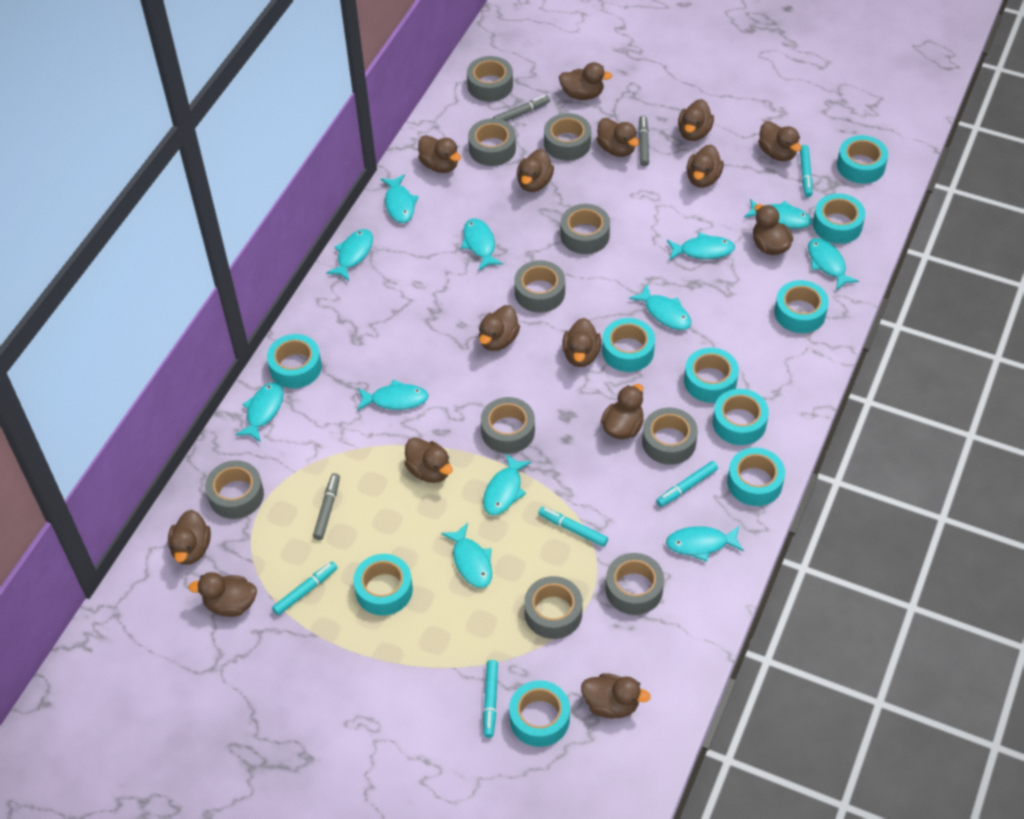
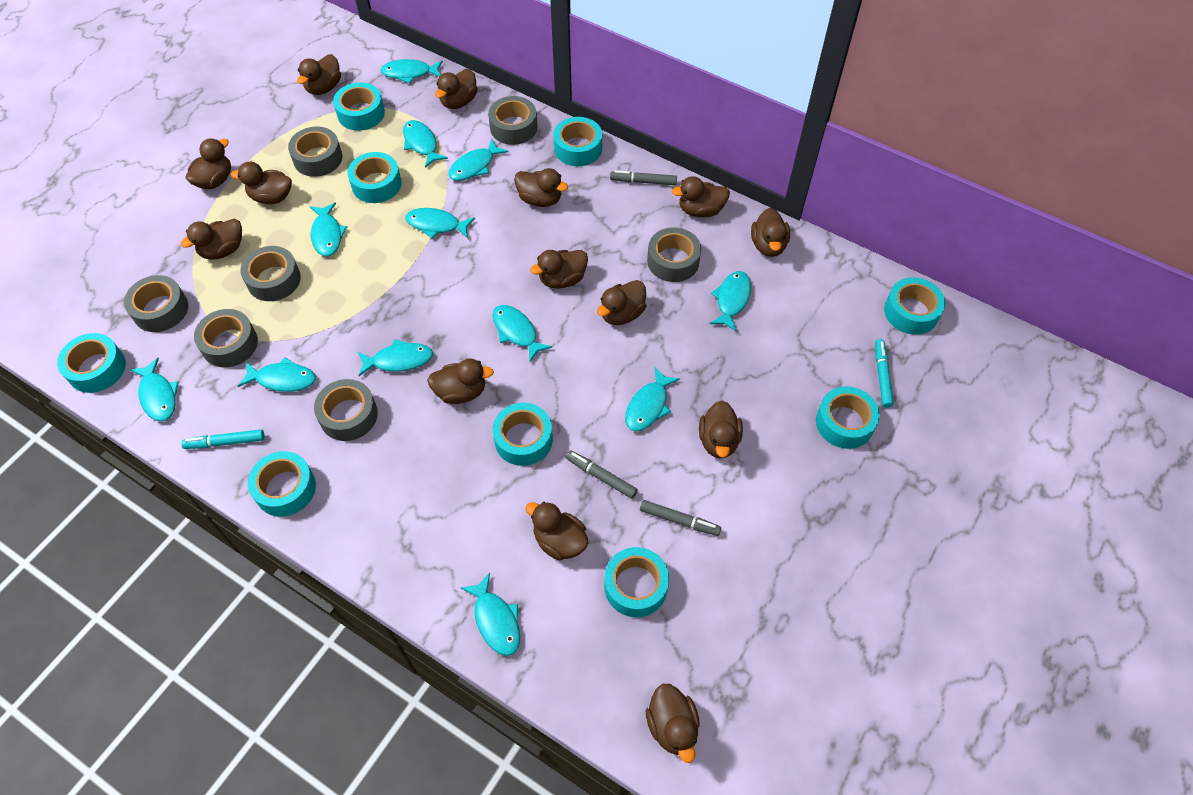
brown duck: [168,510,211,565] [188,572,257,617] [405,437,453,483] [418,135,461,173] [479,305,520,351] [517,149,554,192] [559,62,612,100] [562,318,601,367] [581,673,650,718] [597,118,639,157] [601,384,644,439] [678,99,714,141] [687,145,724,188] [753,204,793,255] [758,121,802,161] = 15 -> [181,219,242,259] [186,138,231,189] [231,162,292,204] [297,54,341,95] [427,358,494,404] [435,69,478,109] [514,168,568,207] [525,502,588,560] [530,250,588,289] [597,280,646,325] [646,684,700,763] [672,176,730,217] [699,401,743,458] [751,208,790,257] = 14
grey tape: [205,460,264,519] [467,56,513,102] [468,118,516,166] [481,397,535,454] [514,260,565,313] [524,576,583,639] [544,113,591,161] [561,204,610,254] [605,553,664,615] [642,408,698,465] = 10 -> [124,275,188,332] [194,309,258,367] [240,246,301,301] [288,127,342,177] [314,379,378,441] [488,96,537,145] [647,227,701,282] = 7
turquoise marker: [272,561,337,615] [483,660,498,738] [538,507,608,547] [656,461,718,507] [800,145,813,197] = 5 -> [181,429,265,449] [875,339,894,408] = 2
turquoise tape: [267,334,322,388] [353,554,413,616] [509,680,570,747] [602,318,655,372] [684,348,739,403] [713,389,769,445] [727,448,785,506] [774,280,829,333] [813,193,865,244] [837,135,888,184] = 10 -> [57,333,126,393] [248,451,316,517] [333,82,385,131] [348,152,401,203] [492,403,553,466] [553,117,602,166] [604,547,669,617] [816,386,880,449] [884,277,945,335] = 9

